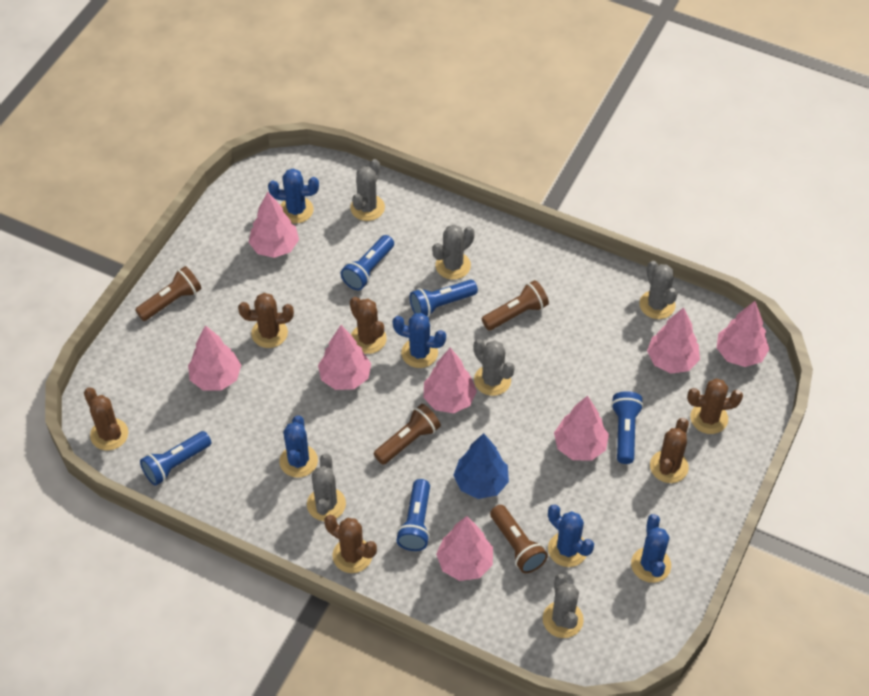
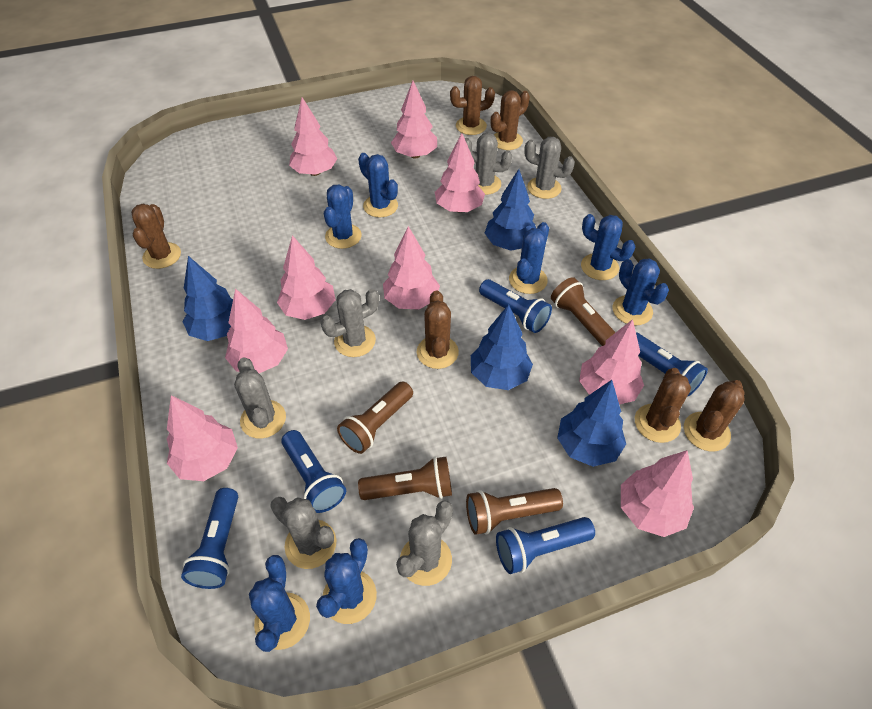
blue cactus: [268,169,319,223] [279,415,318,478] [393,313,446,368] [548,505,594,567] [631,514,671,583] = 5 -> [249,555,310,652] [316,538,377,624] [324,184,362,249] [358,153,398,217] [509,222,549,294] [581,214,635,280] [613,258,669,325] = 7
blue tree: [454,433,509,499] = 1 -> [183,256,233,341] [471,304,533,390] [485,169,536,250] [557,380,626,467] = 4
pink tree: [188,325,241,391] [249,191,299,258] [318,325,371,390] [423,348,477,414] [436,516,493,581] [554,396,609,461] [647,307,700,374] [717,301,769,367] = 8 -> [167,395,238,481] [225,289,288,373] [277,235,336,320] [289,97,337,176] [383,226,440,309] [391,81,437,158] [435,133,485,212] [579,319,644,404] [621,450,694,537] = 9

